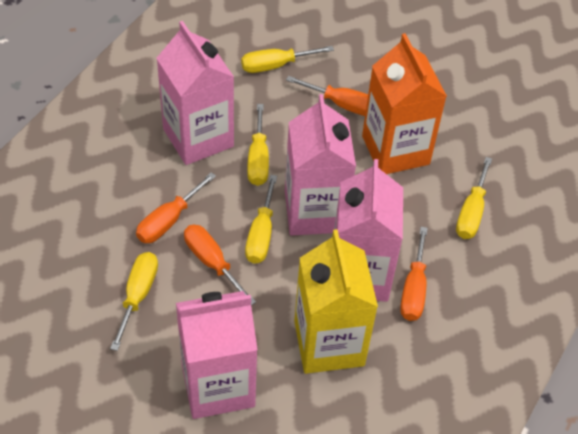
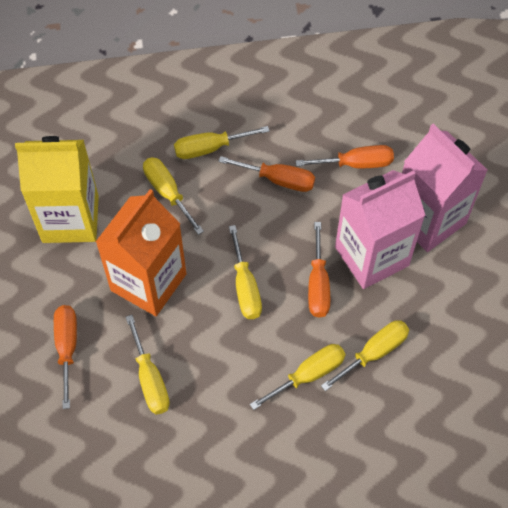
pink carton: [157,21,234,165] [176,291,258,419] [285,94,356,235] [334,159,403,302] = 4 -> [335,170,426,289] [402,124,488,252] = 2
yellow screwdriver: [110,252,158,351] [241,46,334,73] [245,175,277,264] [247,104,269,186] [456,157,492,239] = 5 -> [126,315,170,414] [143,157,204,235] [174,126,270,159] [229,225,262,319] [250,344,346,410] [321,320,409,391] = 6

